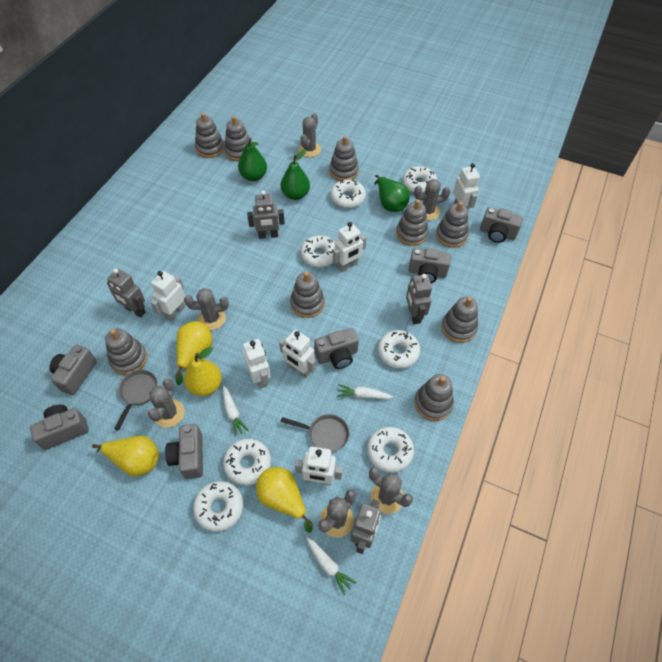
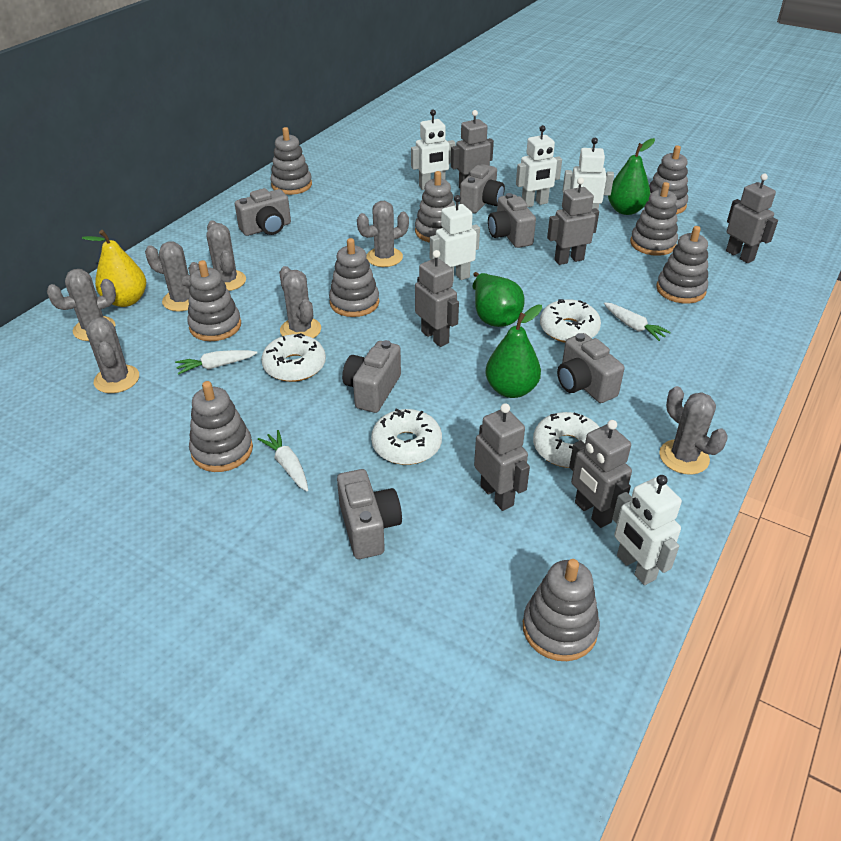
grey cactus: [148,379,185,428] [184,288,229,330] [299,113,321,157] [318,490,356,538] [369,467,413,514] [414,179,450,220] = 6 -> [47,269,116,341] [86,317,139,393] [145,241,199,311] [206,220,246,291] [279,266,321,339] [357,201,409,267] [659,386,728,475] = 7
grey pan: [114,370,158,430] [281,414,349,453] = 2 -> none = 0
grey robot: [107,268,146,318] [247,190,285,239] [350,499,382,554] [406,274,432,324] = 4 -> [415,250,459,347] [451,110,494,188] [474,403,530,511] [547,178,599,265] [569,420,632,528] [726,174,778,263] = 6
white donut: [193,481,243,532] [223,439,271,486] [301,235,335,267] [330,179,366,208] [367,427,414,473] [378,330,420,369] [403,166,437,193] = 7 -> [261,333,326,382] [371,409,442,465] [533,412,600,468] [540,299,601,343] = 4
white robot: [150,271,185,322] [243,339,271,389] [279,330,316,378] [295,446,343,485] [333,222,367,272] [453,163,480,210] = 6 -> [411,110,455,190] [430,195,480,282] [516,125,562,207] [563,138,614,209] [612,475,682,585] = 5
yellow pear: [92,436,159,476] [175,321,213,385] [184,347,222,396] [256,467,313,533] = 4 -> [82,230,146,307] = 1

